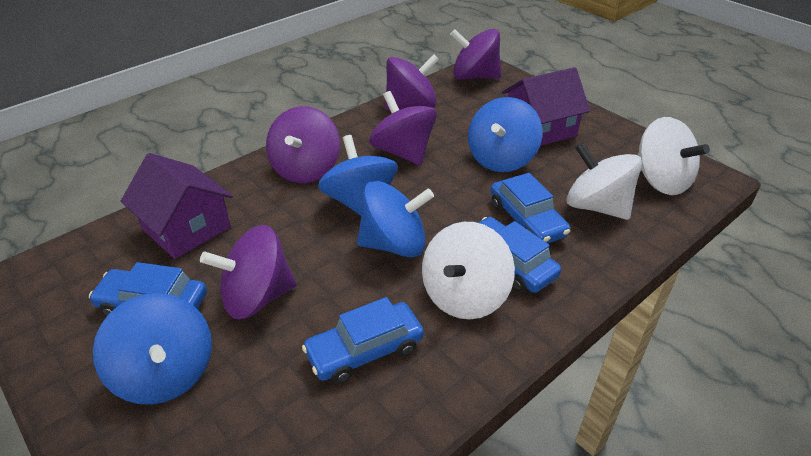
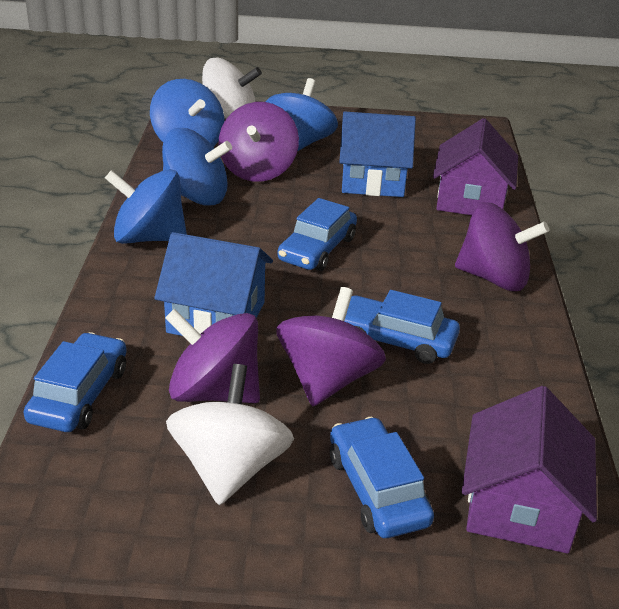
blue house: none = 0 -> [154,232,273,336] [339,111,416,197] = 2
purple spinning top: [200,225,297,319] [266,106,340,183] [369,91,437,165] [385,54,439,110] [450,29,501,80] = 5 -> [165,309,260,403] [218,102,299,182] [276,287,386,406] [455,202,549,291] = 4
white spinning top: [422,222,515,319] [566,142,642,220] [638,117,710,195] = 3 -> [166,364,294,505] [202,58,262,119] = 2

